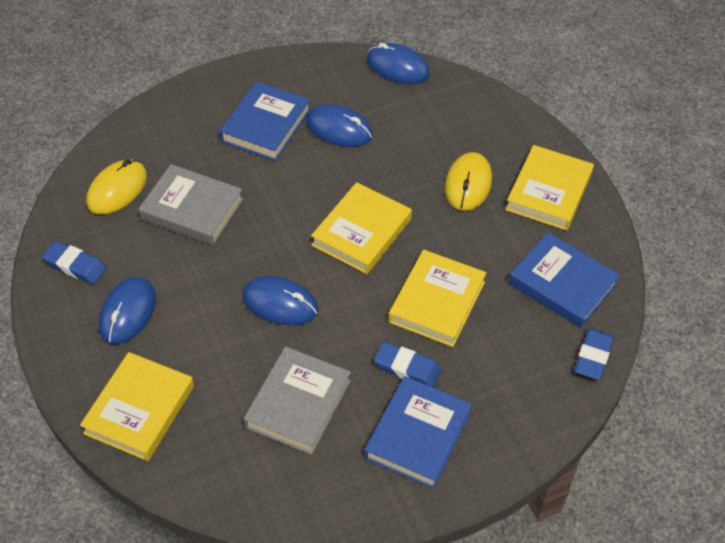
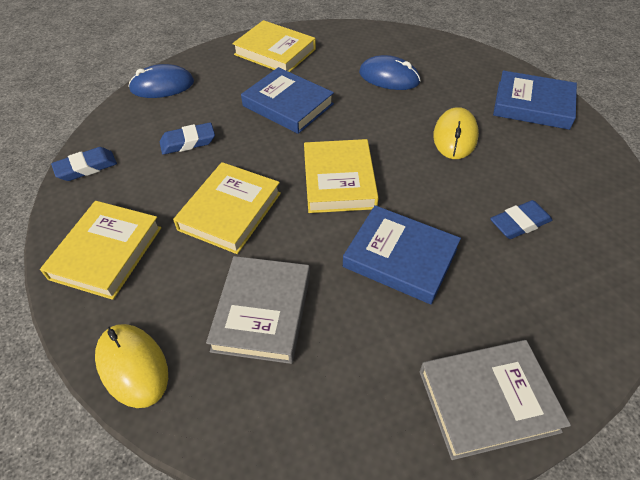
blue mouse: [99,277,156,344] [242,276,318,325] [306,104,373,147] [367,43,430,84] = 4 -> [128,64,194,98] [359,55,421,90] = 2

